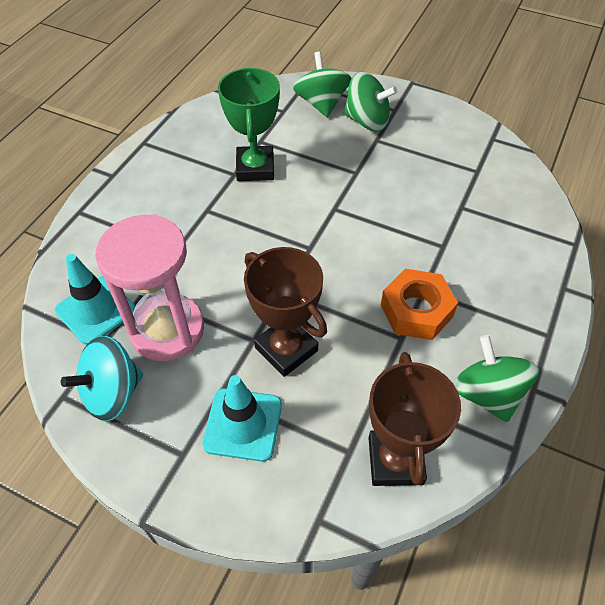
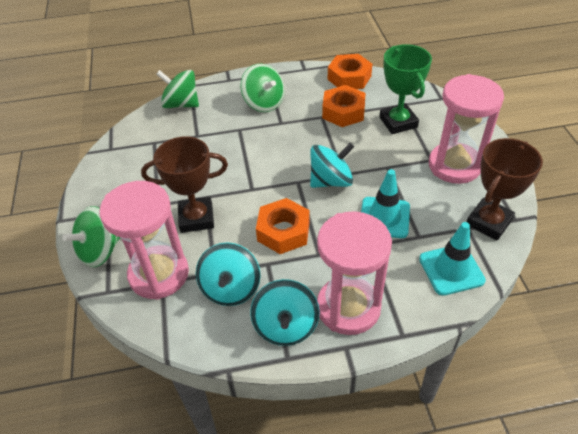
orange nut: [381,269,458,340] = 1 -> [256,198,310,254] [322,85,365,127] [328,54,372,89] = 3
pink hourglass: [95,214,204,361] = 1 -> [100,181,189,300] [317,211,392,335] [429,74,504,184] = 3
turquoise spinning top: [61,336,143,421] = 1 -> [196,242,261,306] [250,279,320,346] [310,143,354,188] = 3

